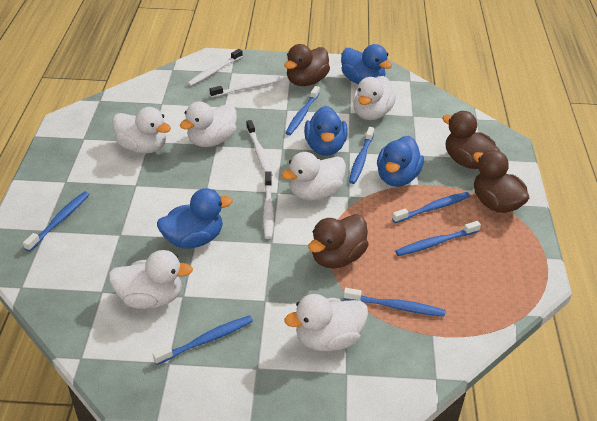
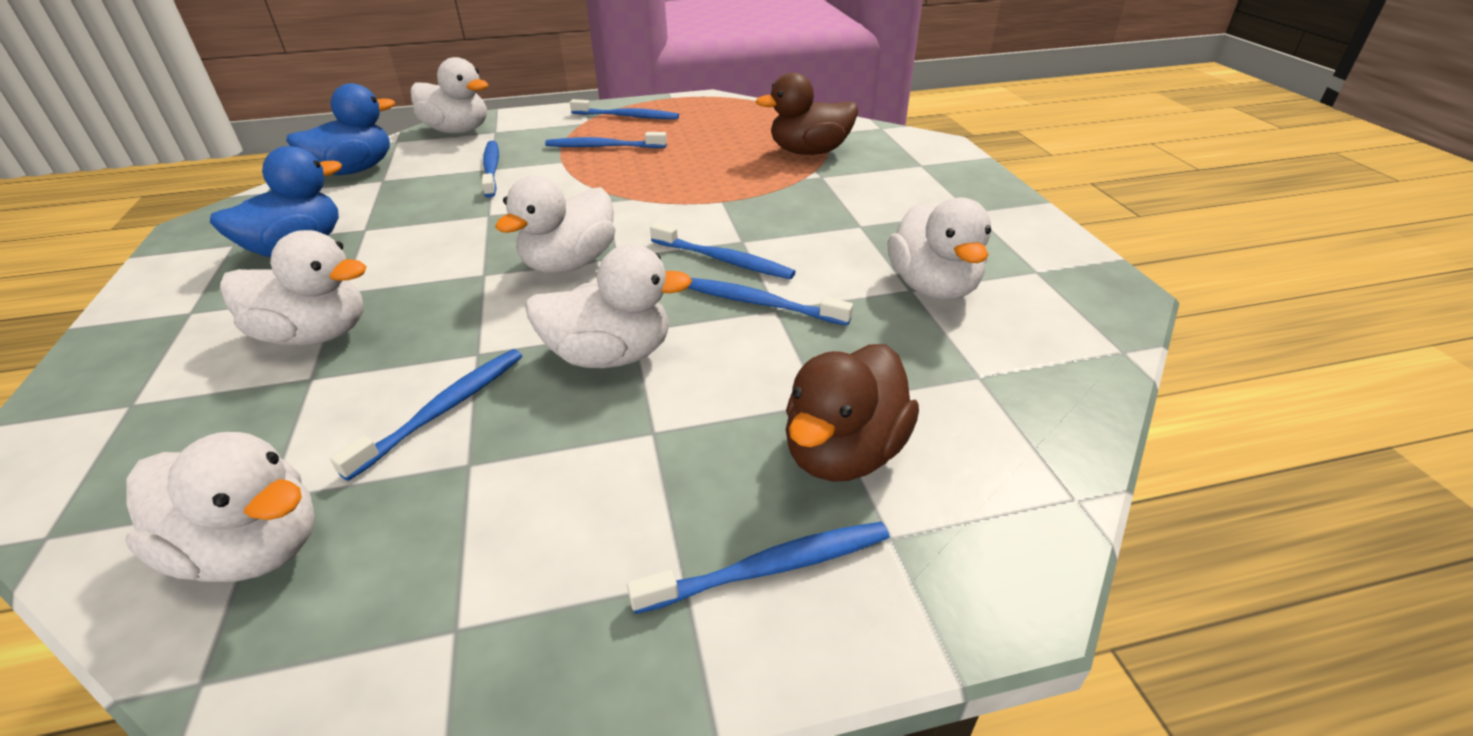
blue duck: [157,188,233,249] [304,106,348,156] [341,44,392,84] [377,136,424,187] = 4 -> [210,146,342,257] [286,83,395,175] = 2
brown duck: [284,44,330,86] [308,214,369,269] [442,111,500,169] [473,150,529,213] = 4 -> [756,72,858,155] [786,344,919,482] = 2
white toothbrush: [187,49,243,86] [209,77,281,98] [246,120,273,176] [263,171,274,239] = 4 -> none = 0

